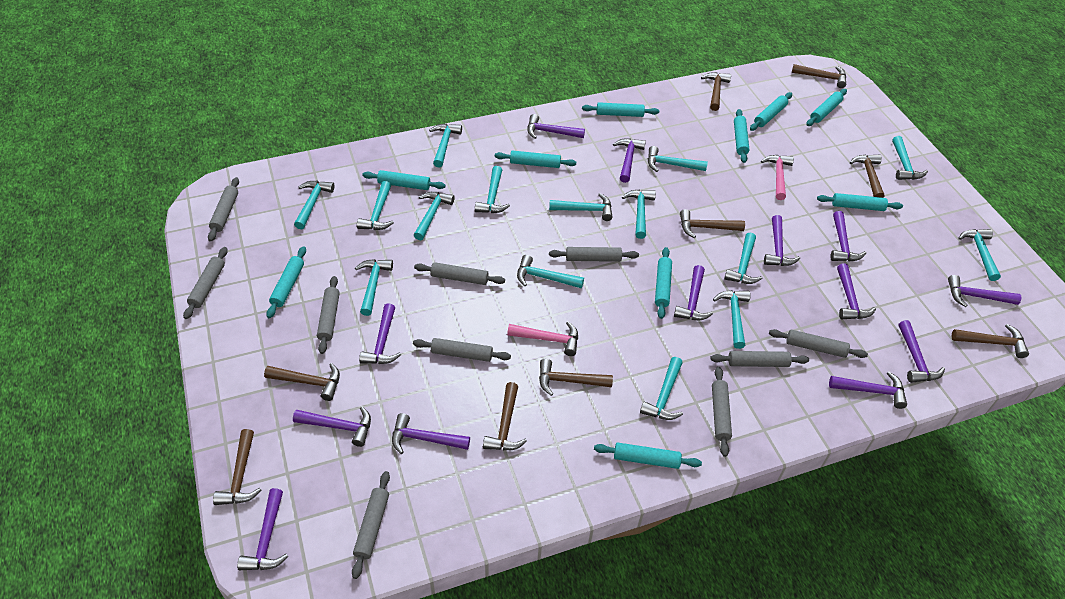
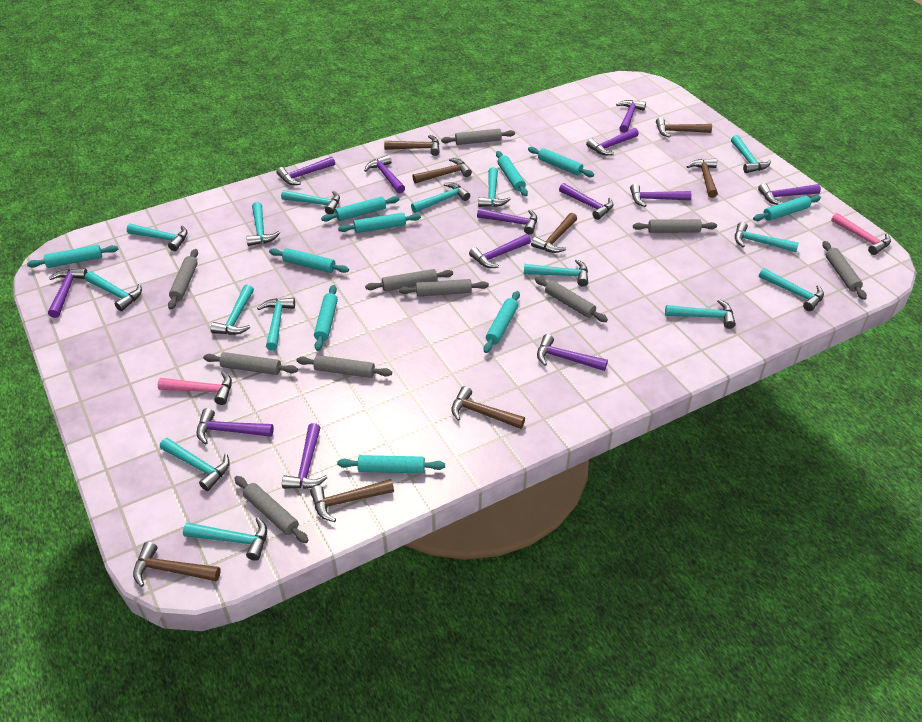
brown hammer: [213,429,261,505] [264,363,340,401] [483,382,527,450] [539,359,613,396] [680,209,745,238] [701,72,731,111] [792,64,846,88] [850,154,884,198] [952,324,1029,358] = 9 -> [133,542,221,587] [310,479,394,522] [384,135,440,156] [412,158,472,183] [451,386,525,429] [531,213,577,253] [656,117,712,138] [686,158,718,198] = 8

